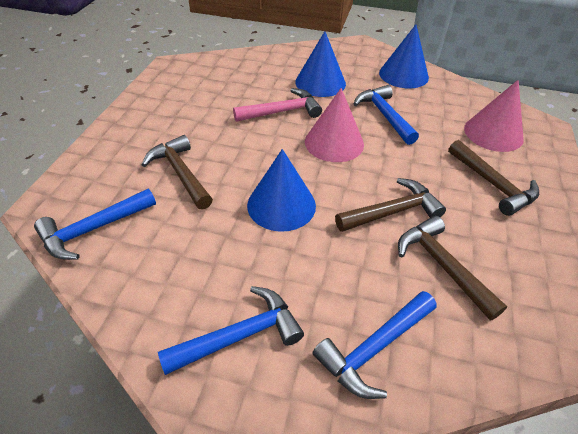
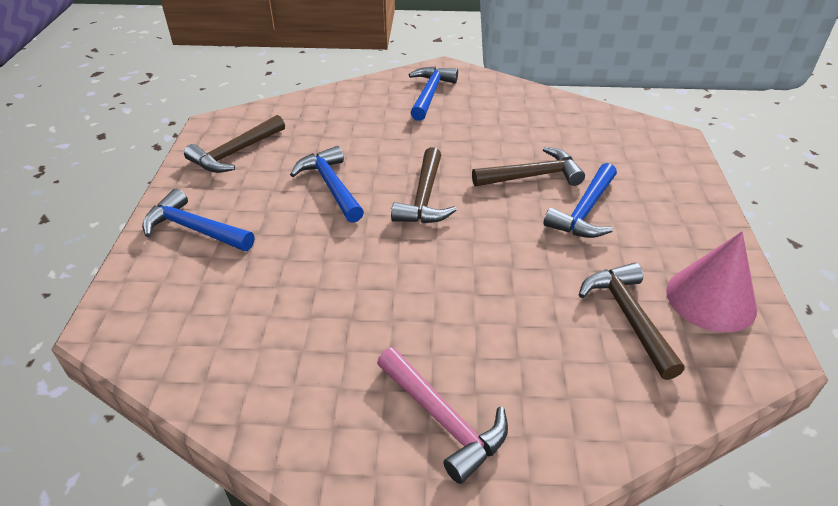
blue cone: [247,149,316,232] [295,31,346,97] [379,25,429,88] = 3 -> none = 0
pink cone: [305,88,364,162] [464,80,524,152] = 2 -> [666,232,757,333] = 1

